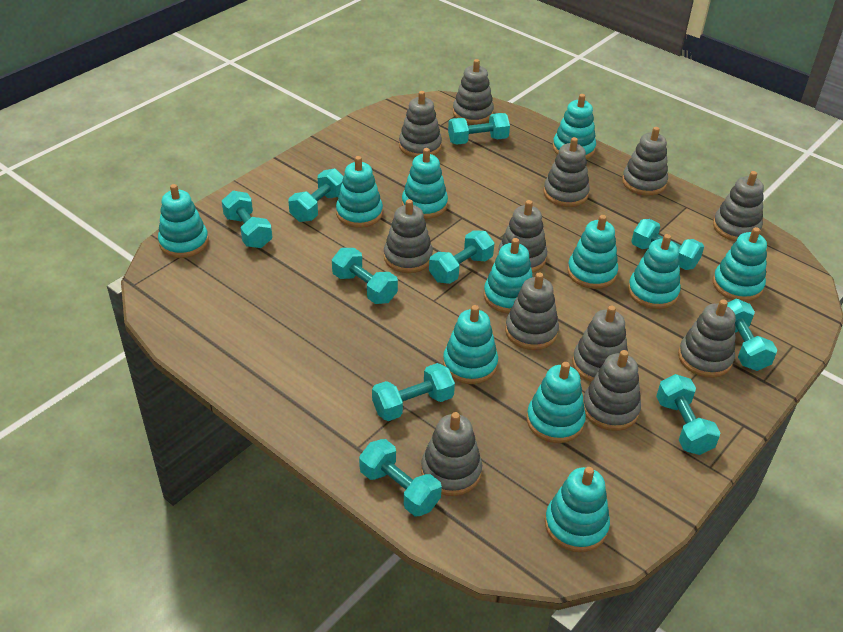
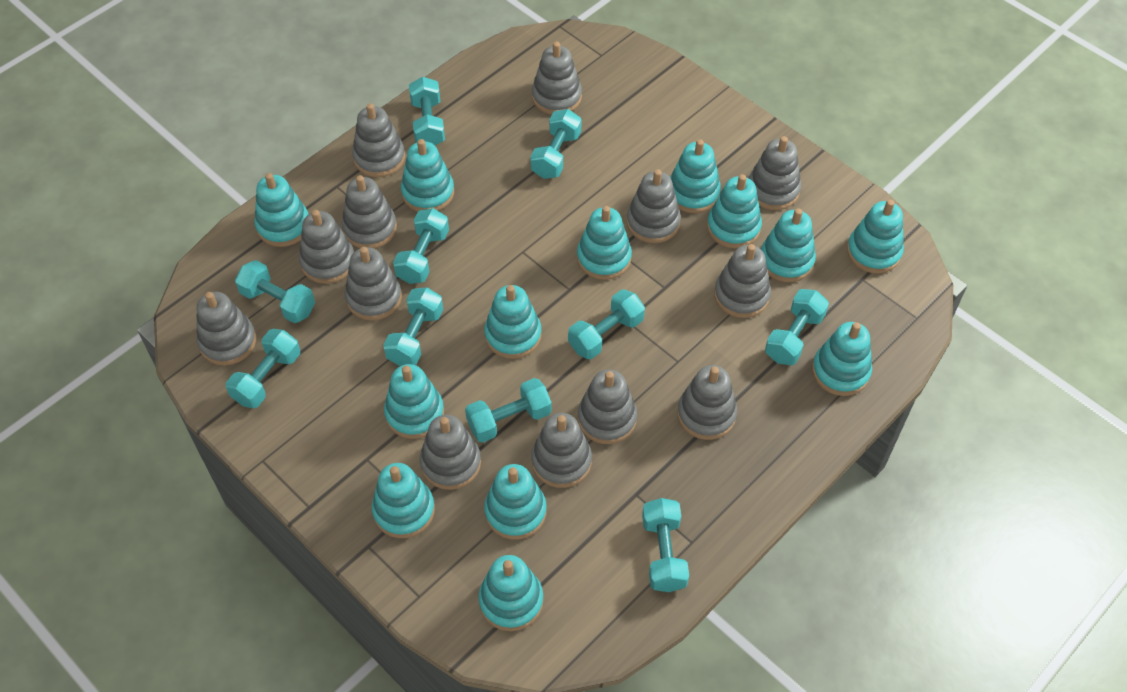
grey stacking toy: [384,199,433,273] [399,91,442,158] [421,412,482,496] [453,59,494,124] [498,200,547,273] [505,273,559,350] [544,137,590,207] [572,305,628,382] [583,350,641,431] [622,127,668,196] [678,299,736,378] [713,171,764,241] = 12 -> [196,292,256,366] [299,210,354,284] [342,175,397,249] [345,247,402,321] [352,103,405,177] [420,415,481,490] [531,413,592,488] [532,42,582,115] [578,370,637,444] [626,169,681,243] [677,365,737,440] [714,244,771,318] [749,136,801,210] = 13
turquoise stacking toy: [158,184,209,258] [336,156,383,228] [402,148,448,219] [443,305,498,384] [484,238,533,314] [527,362,586,443] [545,467,610,552] [553,94,596,159] [567,215,618,289] [628,234,681,309] [713,227,767,302] = 11 -> [254,173,308,247] [372,463,435,538] [384,364,444,439] [401,139,454,212] [478,555,544,631] [484,285,542,359] [484,464,547,540] [577,206,632,280] [670,139,721,213] [707,174,762,248] [761,208,816,282] [812,322,872,396] [847,200,904,274] = 13

